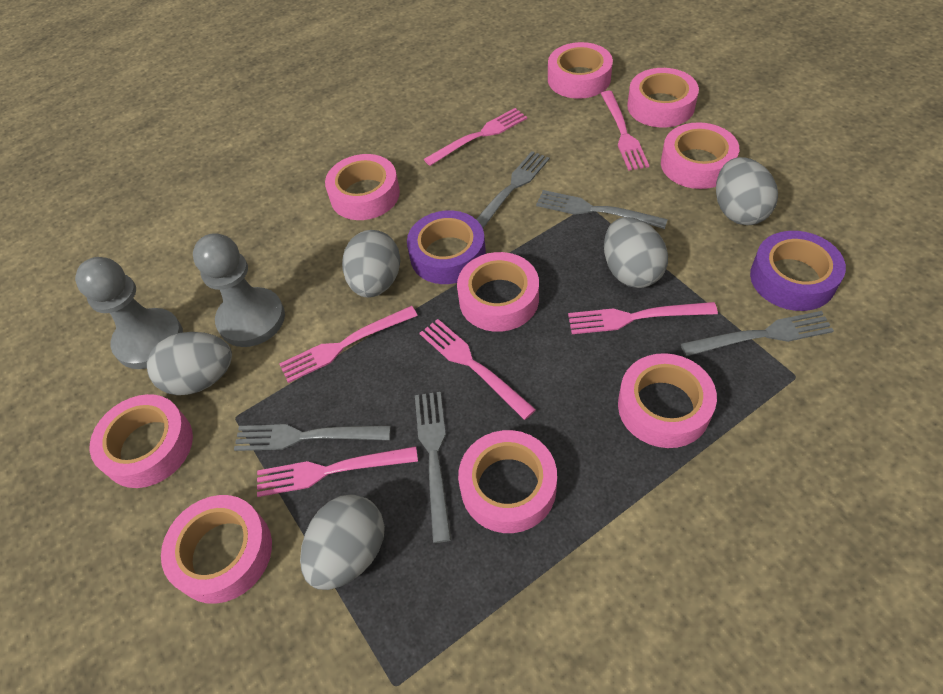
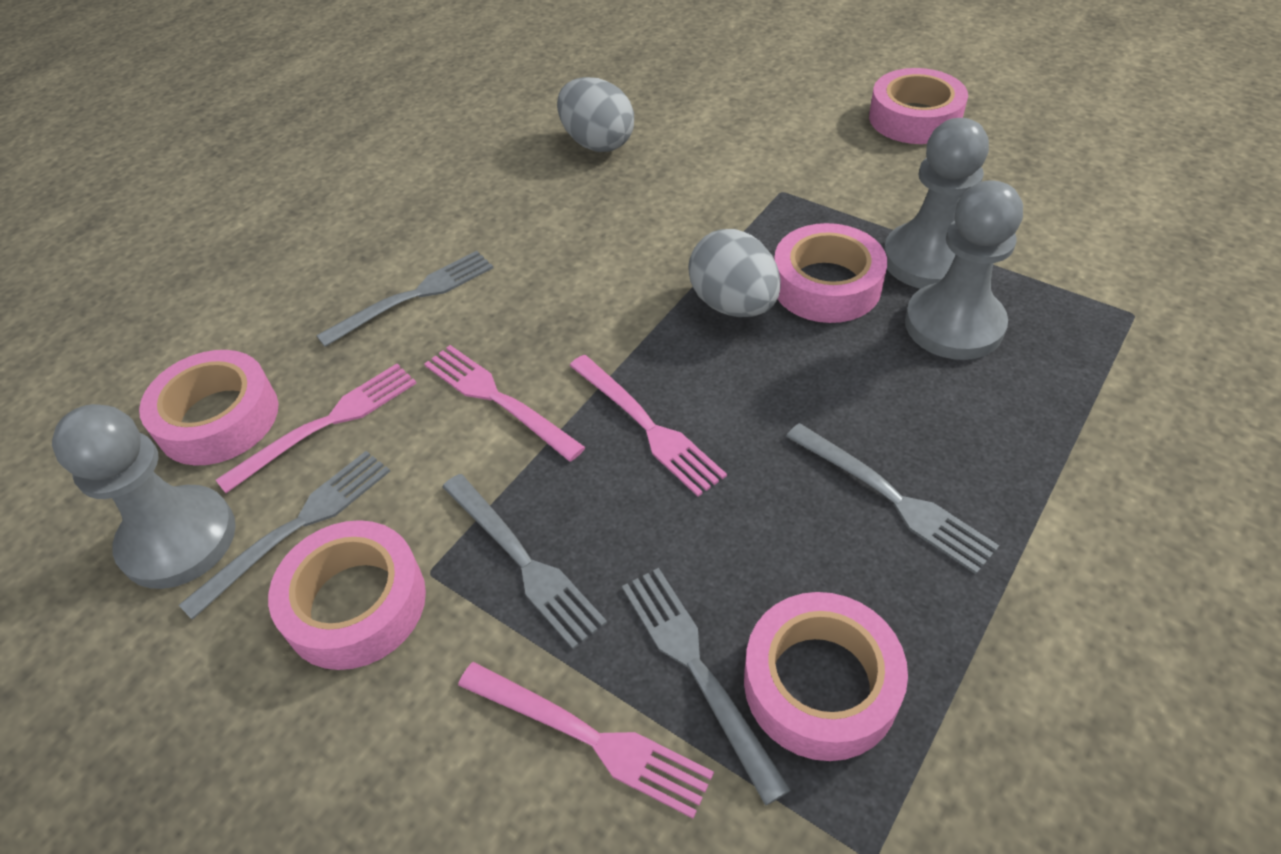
grey egg: [147,332,232,395] [300,494,385,590] [342,230,401,297] [604,217,668,288] [716,157,778,225] = 5 -> [557,77,634,152] [688,229,781,317] = 2
grey pawn: [75,257,183,369] [193,233,285,347] = 2 -> [52,404,236,589] [884,118,989,289] [905,180,1023,360] = 3
pink fork: [257,446,418,497] [279,306,418,383] [420,319,536,420] [424,108,527,166] [568,302,718,334] [601,91,649,171] = 6 -> [216,364,417,493] [424,345,586,462] [458,662,714,819] [569,355,727,497] = 4
pink tape: [90,394,193,488] [161,495,272,604] [325,154,400,220] [457,252,539,332] [458,430,557,533] [548,42,613,99] [618,353,717,448] [627,68,699,128] [661,122,739,189] = 9 -> [139,350,278,466] [268,520,426,670] [744,592,908,761] [774,223,887,323] [869,68,968,144] = 5
purple tape: [407,210,486,284] [750,231,846,311] = 2 -> none = 0

